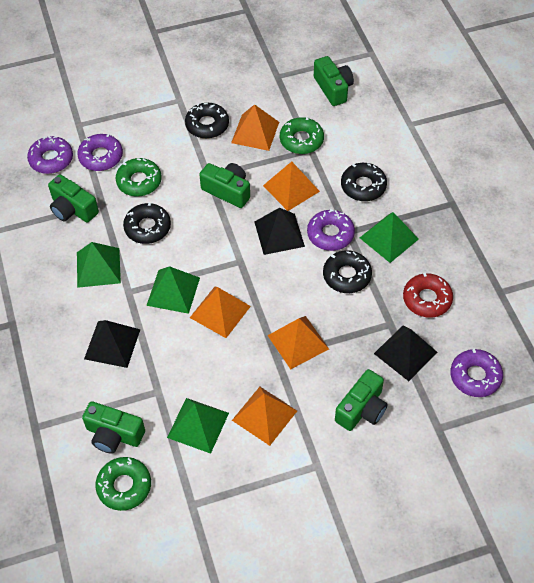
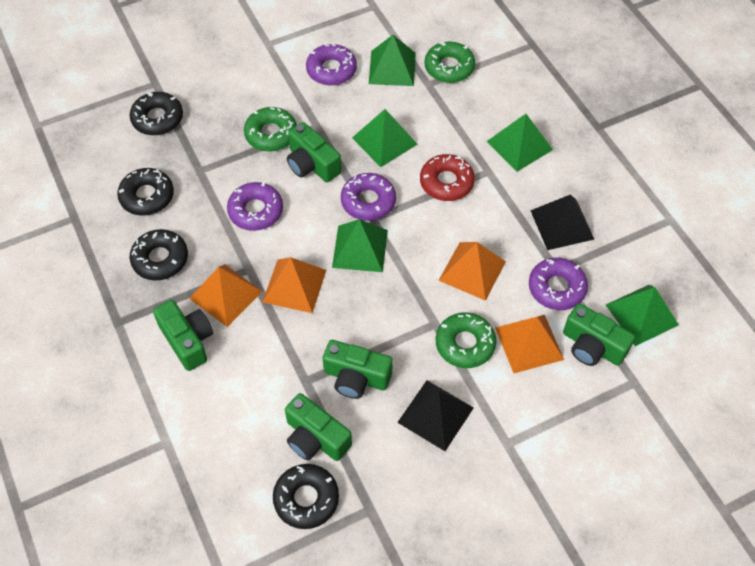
black pyramid: [84,320,141,368] [254,208,305,255] [374,326,438,381] = 3 -> [397,380,474,451] [530,194,594,250] = 2
green pyramid: [77,242,121,288] [146,266,200,314] [167,398,229,454] [360,212,419,263] = 4 -> [332,219,388,272] [352,109,418,167] [369,35,416,86] [487,114,553,172] [606,285,679,346] = 5
orange pyramid: [190,287,251,338] [231,104,279,151] [232,387,297,446] [263,161,320,211] [267,316,329,369] = 5 -> [189,264,263,327] [263,257,326,313] [438,242,506,301] [495,315,564,373] = 4

